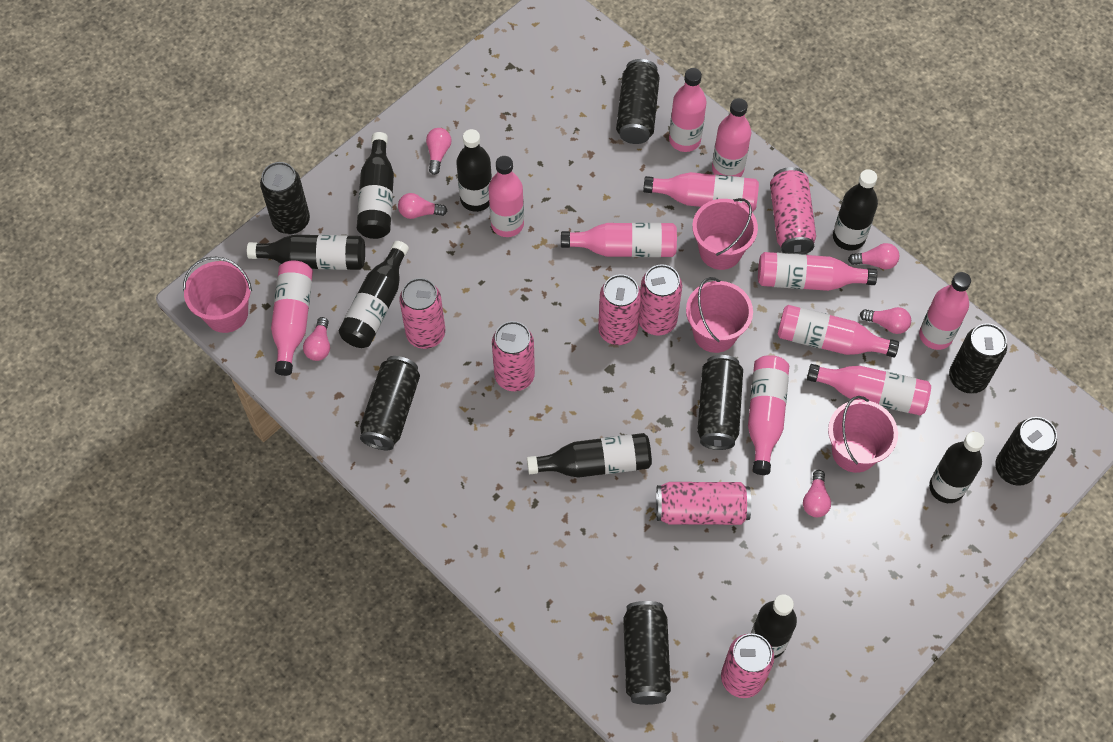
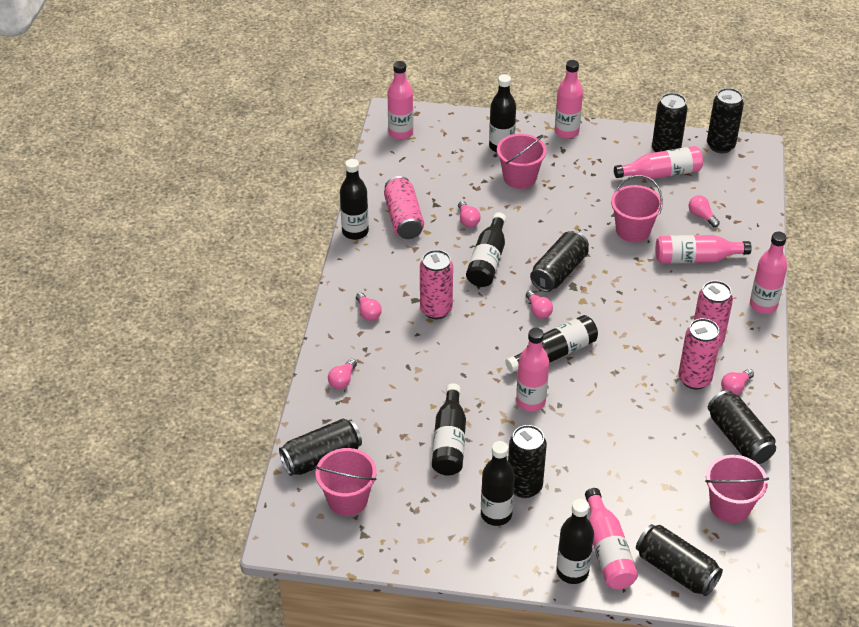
black bottle: [247,235,365,270] [339,241,409,348] [357,132,394,239] [456,129,492,212] [527,433,652,478] [751,594,797,659] [833,169,878,251] [929,432,984,503] = 8 -> [340,159,369,240] [432,383,466,475] [466,212,506,287] [481,441,515,526] [489,74,516,152] [505,315,598,372] [556,499,594,584] = 7
pink bottle: [271,260,313,376] [488,156,524,237] [561,223,677,257] [643,172,759,212] [669,68,707,152] [712,98,751,177] [748,355,789,475] [758,252,877,291] [778,305,899,357] [807,364,931,416] [919,272,971,350] = 11 -> [388,61,414,140] [516,328,549,411] [555,60,583,139] [585,488,638,589] [614,146,703,179] [656,235,752,263] [750,232,787,314] = 7
pink can: [399,278,445,349] [492,321,535,391] [598,274,641,345] [639,264,682,336] [656,482,751,525] [721,634,774,698] [770,167,816,255] = 7 -> [384,176,424,239] [420,250,453,319] [678,318,721,390] [694,280,733,347] = 4

